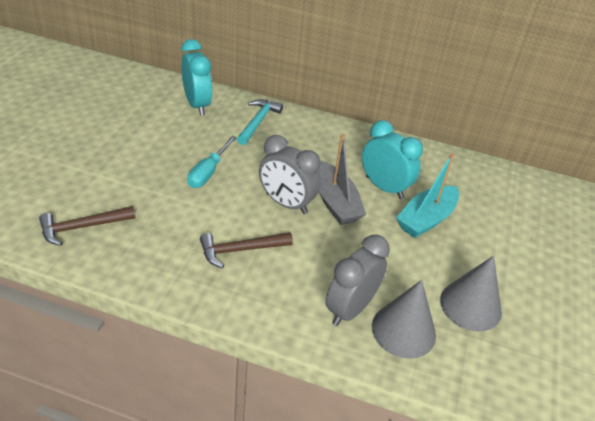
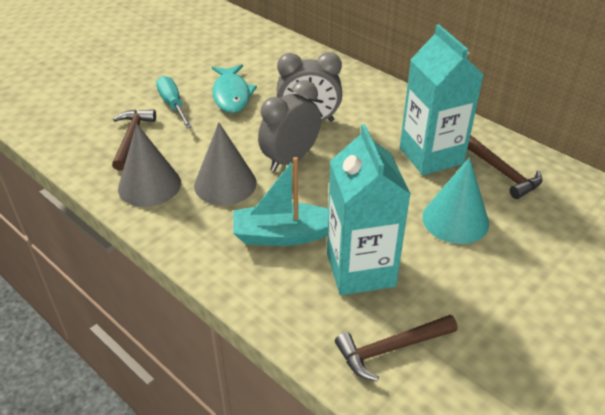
brown hammer: [39,206,135,246] [200,232,293,268] = 2 -> [112,110,156,171] [335,315,458,382] [467,135,543,199] = 3
grey boat: [318,134,366,225] = 1 -> none = 0
turquoise carton: none = 0 -> [327,124,410,295] [400,24,484,175] = 2
turquoise clock: [181,39,213,115] [362,120,423,199] = 2 -> none = 0
turquoise cone: none = 0 -> [422,157,489,244] = 1
turquoise fish: none = 0 -> [212,64,257,113] = 1
turquoise hammer: [237,99,283,145] = 1 -> none = 0

